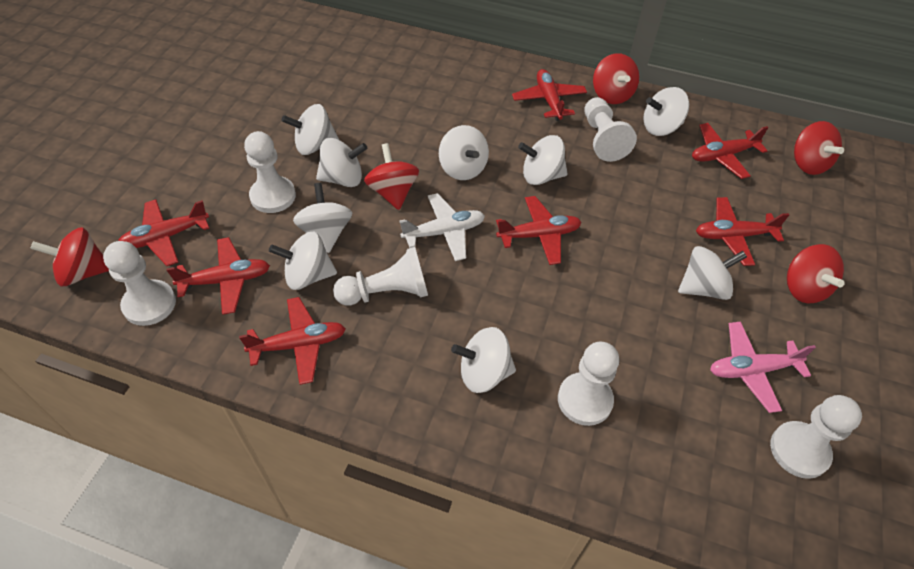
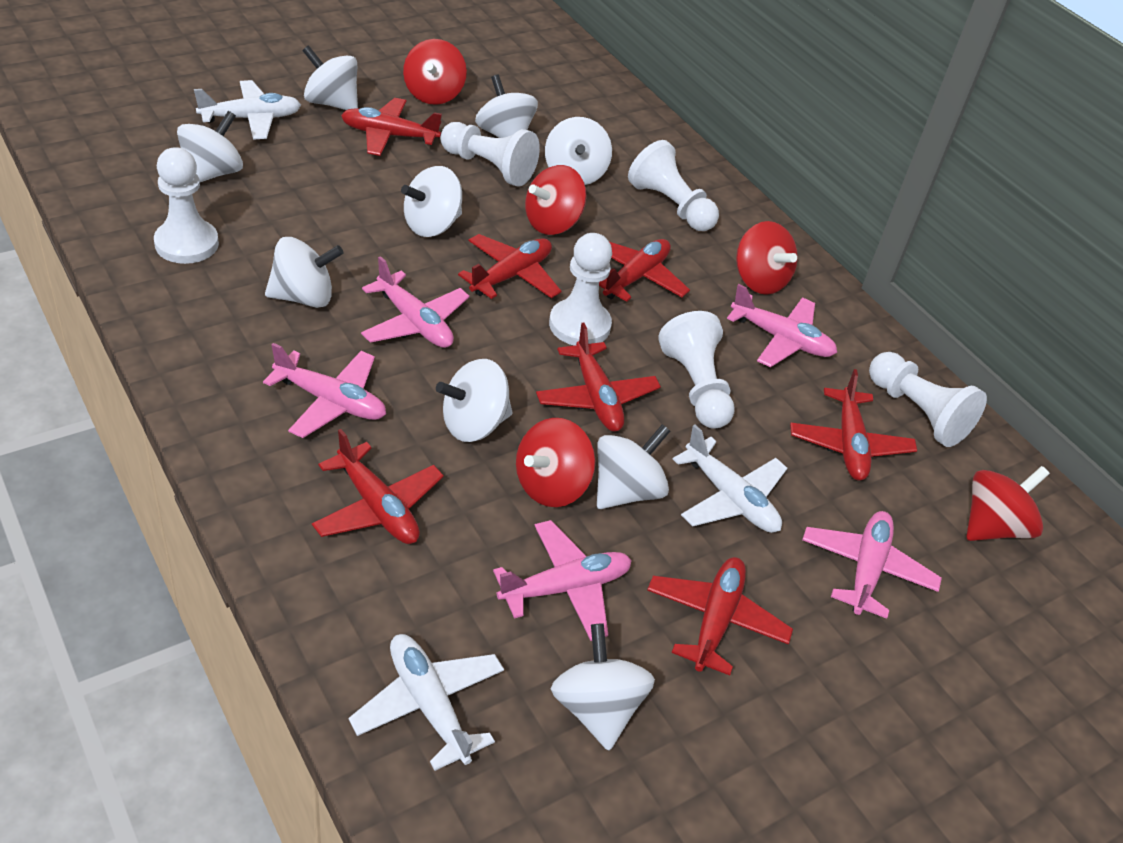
pink plane: [710,322,816,413] = 1 -> [263,343,386,438] [361,256,470,348] [493,520,632,641] [727,284,837,367] [802,511,942,619] = 5
white plane: [399,193,485,261] = 1 -> [194,80,301,140] [349,634,504,771] [673,425,787,533] = 3

